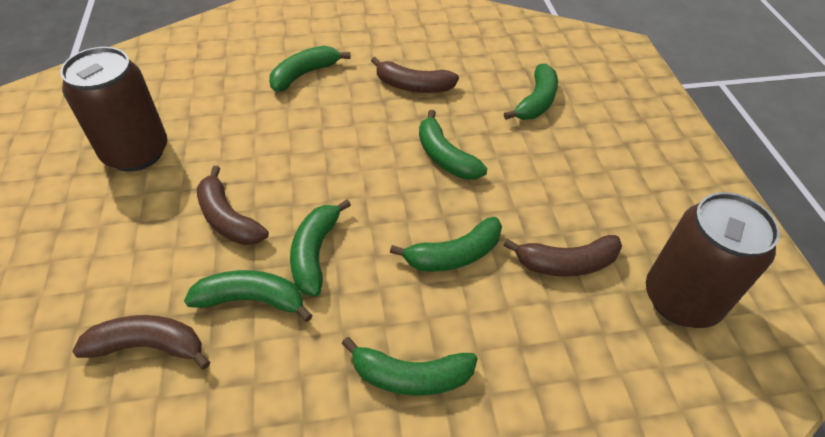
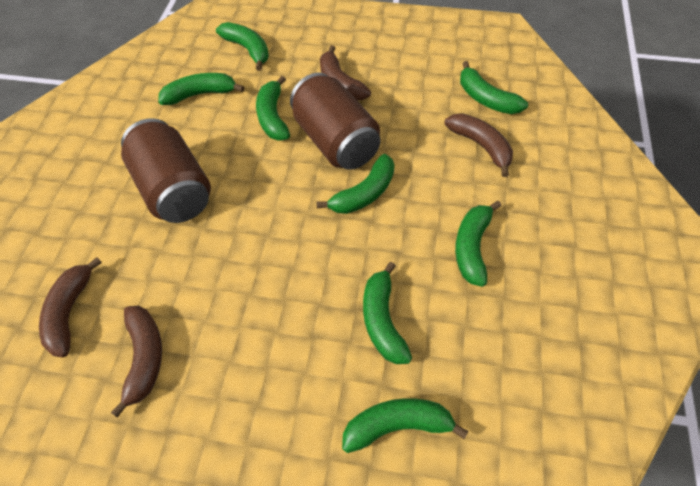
green banana: [184,270,313,322] [269,46,350,92] [290,199,351,296] [342,337,478,396] [390,217,502,272] [419,110,488,180] [504,64,558,120] = 7 -> [158,73,245,105] [216,22,269,71] [256,76,290,140] [316,154,394,214] [342,398,468,453] [363,262,412,364] [455,201,501,287] [460,61,528,114] = 8

